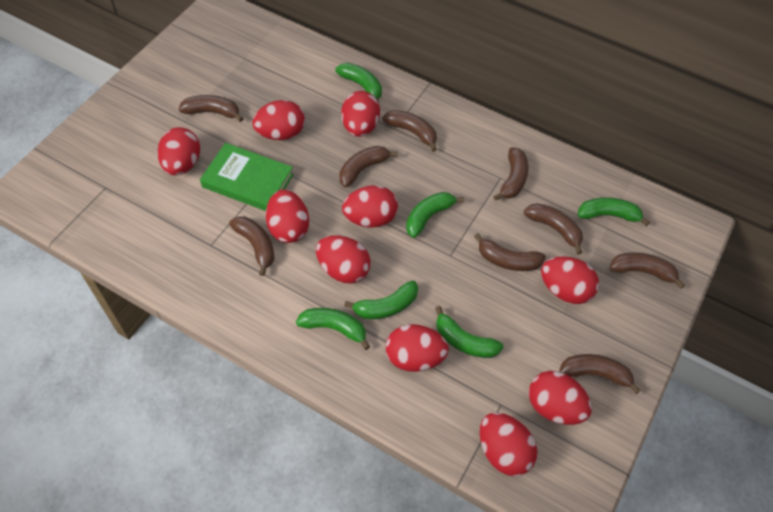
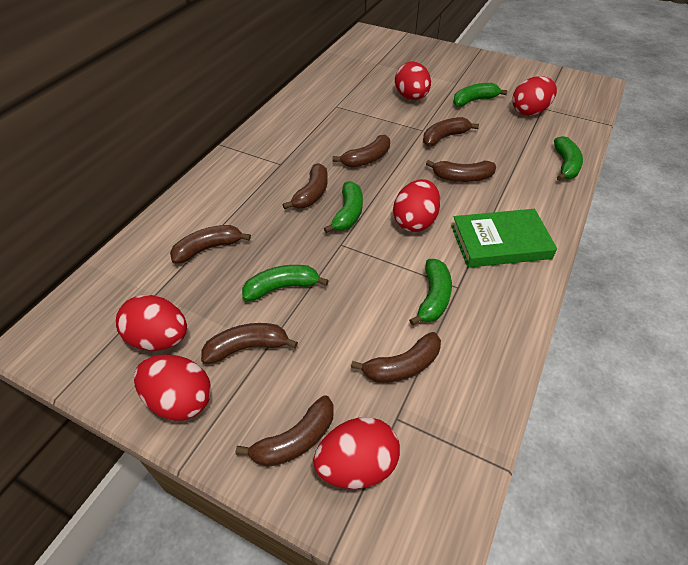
brown banana: [178,95,244,122] [229,216,275,276] [339,146,398,187] [382,110,437,152] [474,233,546,271] [493,147,529,201] [524,203,583,255] [559,354,641,394] [610,252,685,289] = 9 -> [170,225,251,264] [201,323,298,364] [236,395,334,467] [283,163,328,209] [333,135,390,167] [351,332,441,383] [423,117,479,146] [426,160,496,182] = 8
green banana: [296,308,370,350] [336,63,382,103] [344,280,418,319] [406,192,464,238] [435,306,504,358] [578,197,650,226] = 6 -> [242,265,329,301] [324,181,363,233] [409,259,452,326] [453,83,508,107] [554,136,583,181] = 5
red egg: [157,127,200,175] [252,100,305,140] [266,190,309,243] [316,235,371,283] [341,91,380,137] [342,185,398,228] [386,324,449,372] [480,412,537,476] [529,371,592,425] [541,257,599,304] = 10 -> [116,295,187,351] [134,355,211,421] [313,417,400,489] [393,179,440,232] [395,62,431,100] [513,76,557,116] = 6

